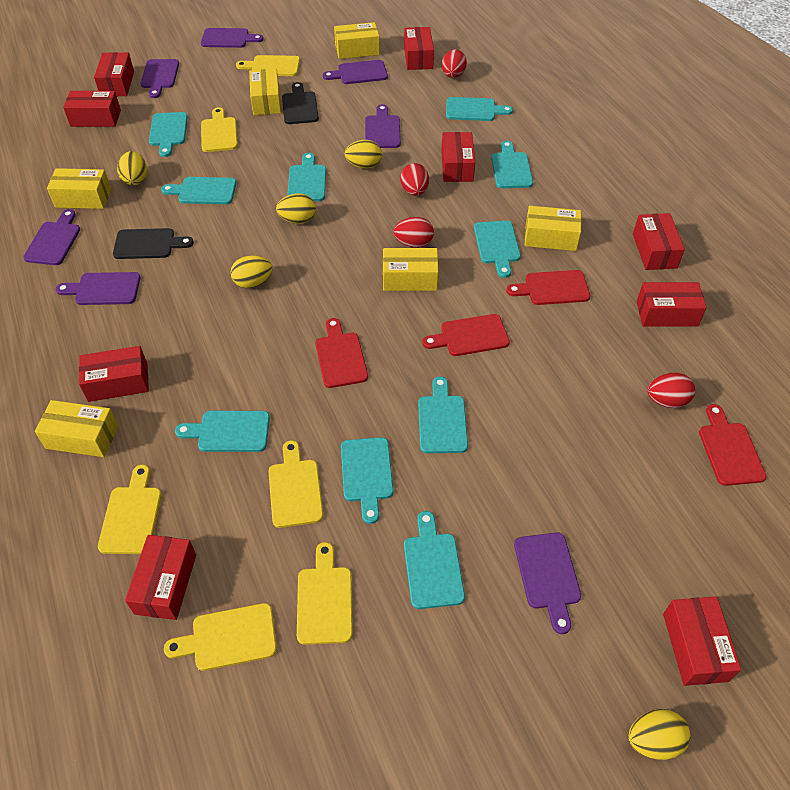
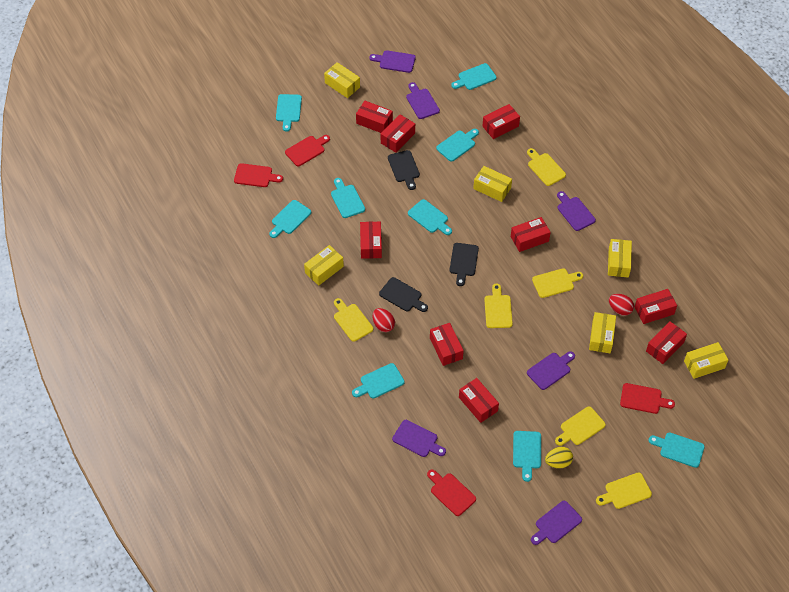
black cutting board: [113,228,194,259] [282,82,319,124] = 2 -> [379,277,428,312] [388,150,420,190] [450,243,479,286] = 3
purple cutting board: [23,209,80,265] [56,272,140,305] [141,59,179,98] [201,28,264,48] [323,60,388,84] [365,104,401,148] [514,532,581,634] = 7 -> [369,50,416,73] [392,420,446,457] [406,82,440,119] [527,351,575,390] [531,501,582,545] [557,191,596,231] = 6
red egg: [393,217,434,248] [400,163,429,196] [442,49,467,78] [647,373,695,408] = 4 -> [372,308,395,332] [609,294,634,316] = 2
turquoise cutting board: [149,112,188,157] [161,177,236,204] [175,411,270,452] [287,153,326,201] [341,437,393,524] [404,511,465,609] [418,377,468,453] [446,97,513,121] [474,221,521,278] [491,141,533,188] = 10 -> [269,200,311,238] [276,94,302,132] [331,178,365,218] [352,363,405,398] [408,199,452,235] [436,129,479,162] [451,63,497,90] [513,431,541,482] [648,432,705,468] = 9
yellow egg: [117,151,147,185] [230,255,273,288] [276,193,316,224] [345,140,382,169] [628,709,691,760] = 5 -> [545,447,573,469] = 1

